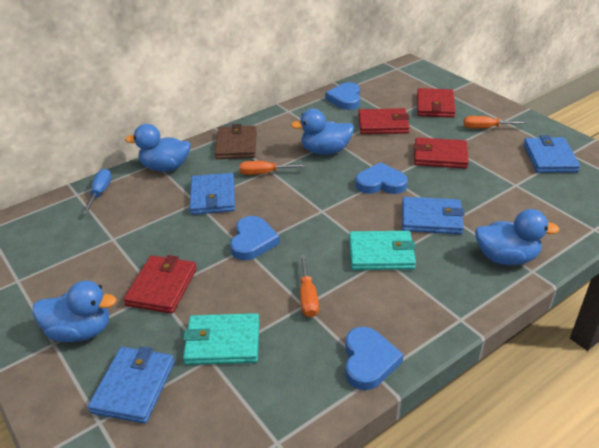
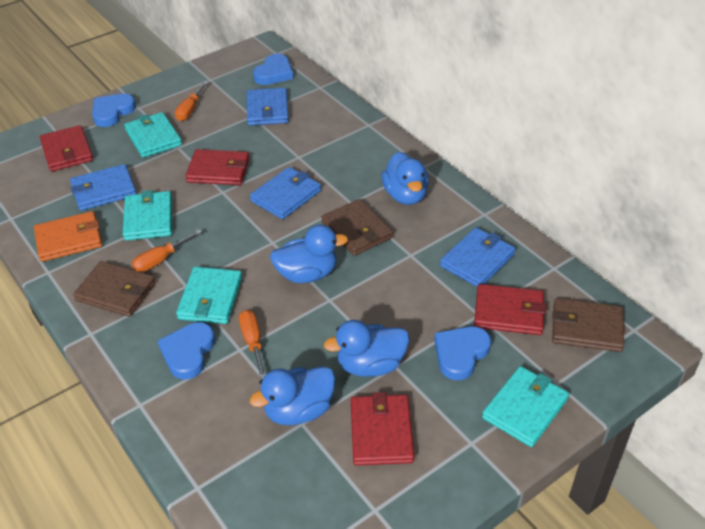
blue screwdriver: [83,169,112,214] = 1 -> none = 0
brown wallet: [215,124,257,159] = 1 -> [73,261,156,317] [321,199,393,256] [552,298,624,352] = 3
orange wallet: none = 0 -> [34,211,102,262] = 1
turquoise wallet: [183,313,260,365] [349,231,416,270] = 2 -> [123,190,172,241] [124,112,182,158] [176,267,242,324] [482,366,569,447] = 4

